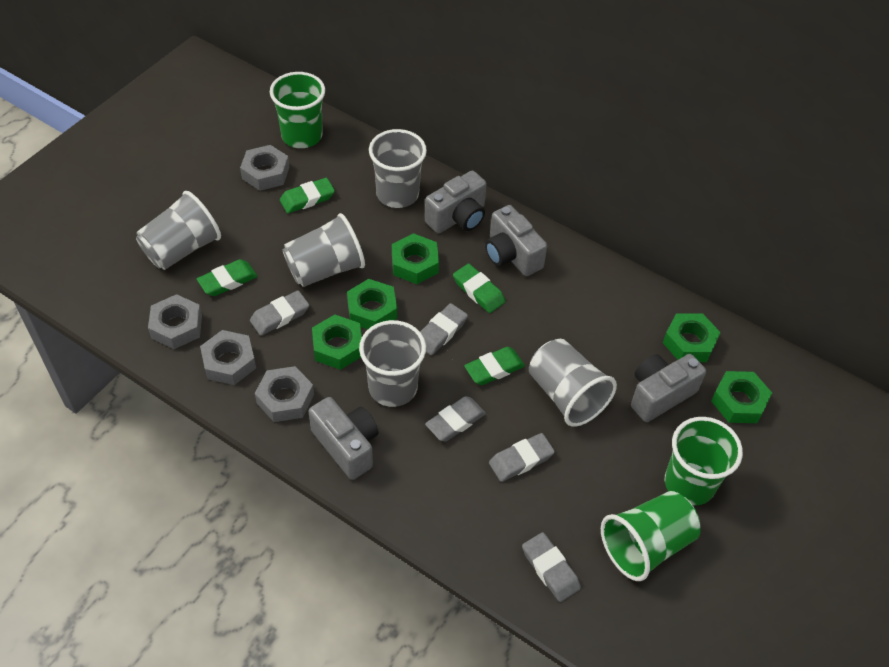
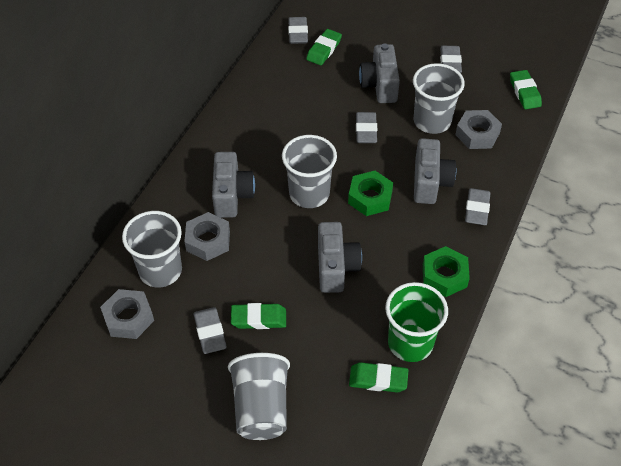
green cup: [270,72,325,148] [601,491,701,581] [665,417,743,506] = 3 -> [385,282,448,362] = 1
green nut: [312,315,362,370] [347,279,397,329] [392,233,439,284] [663,313,721,362] [711,371,772,423] = 5 -> [348,171,393,216] [423,246,470,297] = 2
grey cup: [136,191,221,270] [283,213,365,287] [359,320,426,407] [369,129,427,208] [529,339,617,427] = 5 -> [122,211,182,288] [228,353,290,440] [282,135,337,208] [413,63,465,134] = 4
grey nut: [148,294,202,349] [200,330,256,385] [240,145,289,191] [255,366,314,422] = 4 -> [100,289,154,339] [184,212,230,261] [455,110,502,149] = 3

